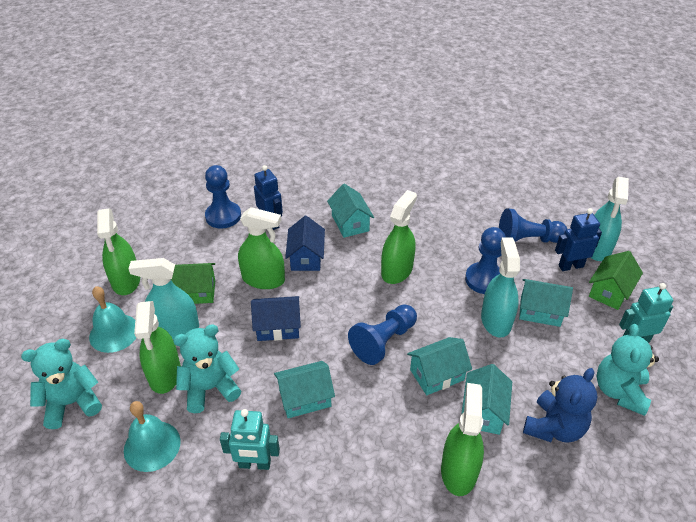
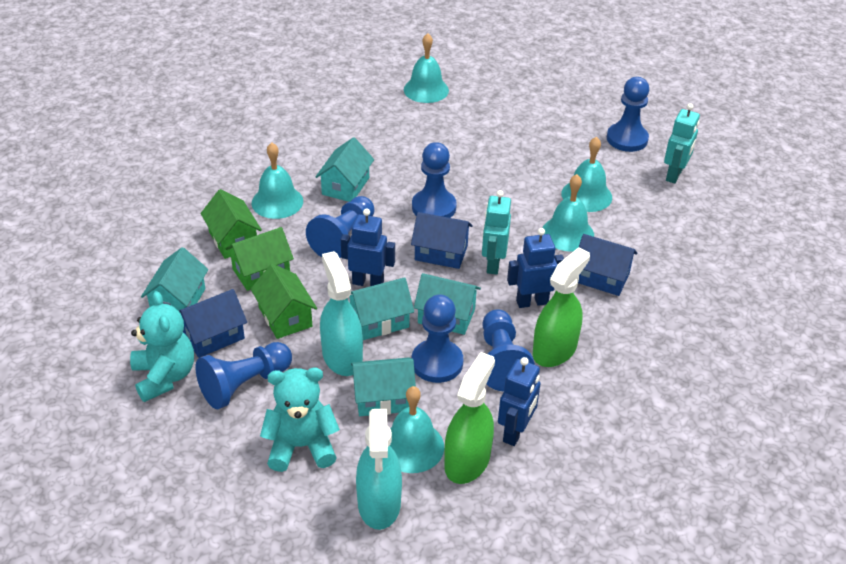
blue house: [251,296,301,341] [285,216,325,271] = 2 -> [179,289,247,358] [411,212,473,269] [578,234,638,296] = 3
blue pawn: [205,165,241,229] [348,304,417,365] [465,227,505,294] [499,208,567,243] = 4 -> [196,342,292,409] [306,196,374,258] [412,142,457,218] [412,295,463,383] [482,309,535,391] [607,77,649,152] = 6
blue robot: [254,165,283,230] [555,208,602,271] = 2 -> [341,208,395,286] [498,357,541,446] [507,228,564,308] = 3
blue teddy bear: [523,368,597,443] = 1 -> none = 0
green house: [171,263,215,304] [589,251,643,310] = 2 -> [201,189,262,259] [225,227,294,291] [251,264,317,339] = 3
green spray bottle: [97,209,140,295] [134,301,181,394] [238,207,285,289] [381,190,417,284] [441,383,484,496] = 5 -> [444,352,495,484] [533,247,590,367] = 2
turquoise bell: [89,286,136,353] [124,401,181,472] = 2 -> [252,143,303,219] [390,386,444,473] [404,33,449,103] [543,174,594,252] [562,137,612,212] = 5
turquoise spray bottle: [128,258,199,339] [481,237,520,338] [590,177,629,261] = 3 -> [320,251,363,376] [356,409,402,530] = 2
turquoise teddy bear: [21,339,102,429] [173,324,241,413] [597,324,659,416] = 3 -> [130,291,194,402] [260,367,340,472] = 2

